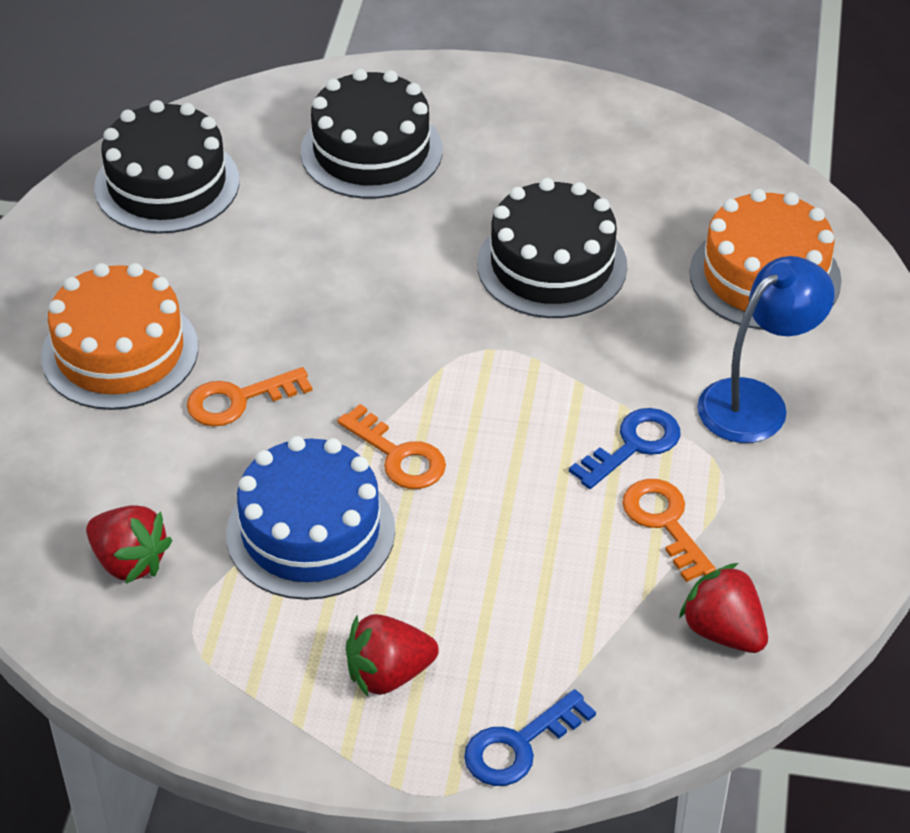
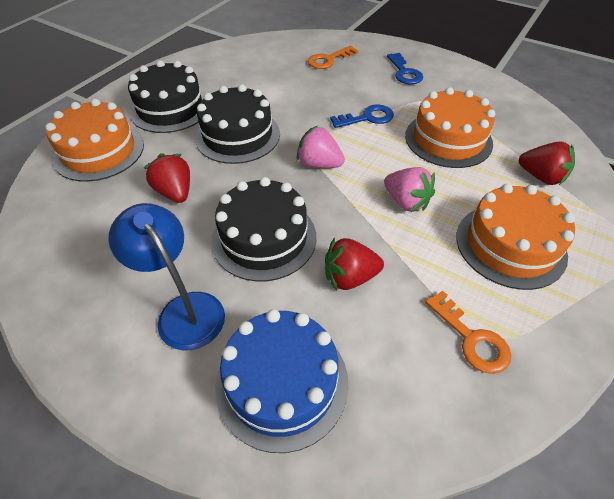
orange cake: [41,263,198,410] [689,189,842,330] = 2 -> [45,99,144,182] [405,87,495,168] [456,184,575,290] = 3
orange key: [187,367,312,427] [337,404,446,489] [622,479,716,582] = 3 -> [308,46,358,69] [425,290,511,374] = 2
pink strawberry: none = 0 -> [296,126,345,168] [384,167,435,212] = 2

